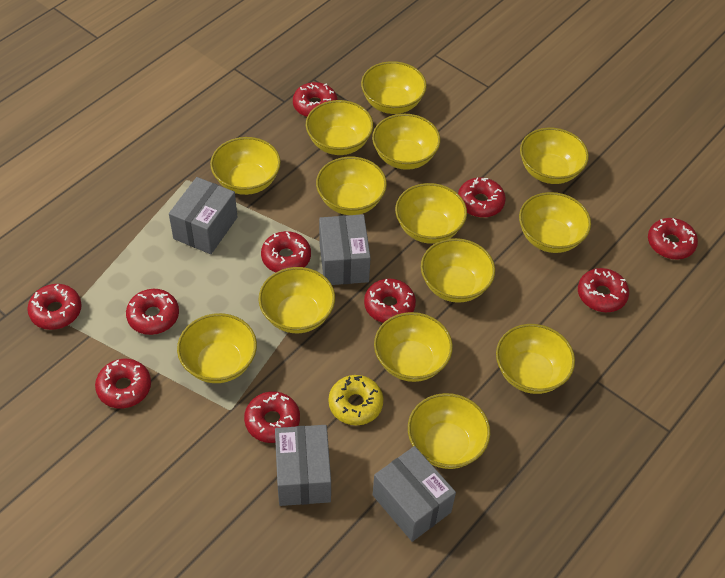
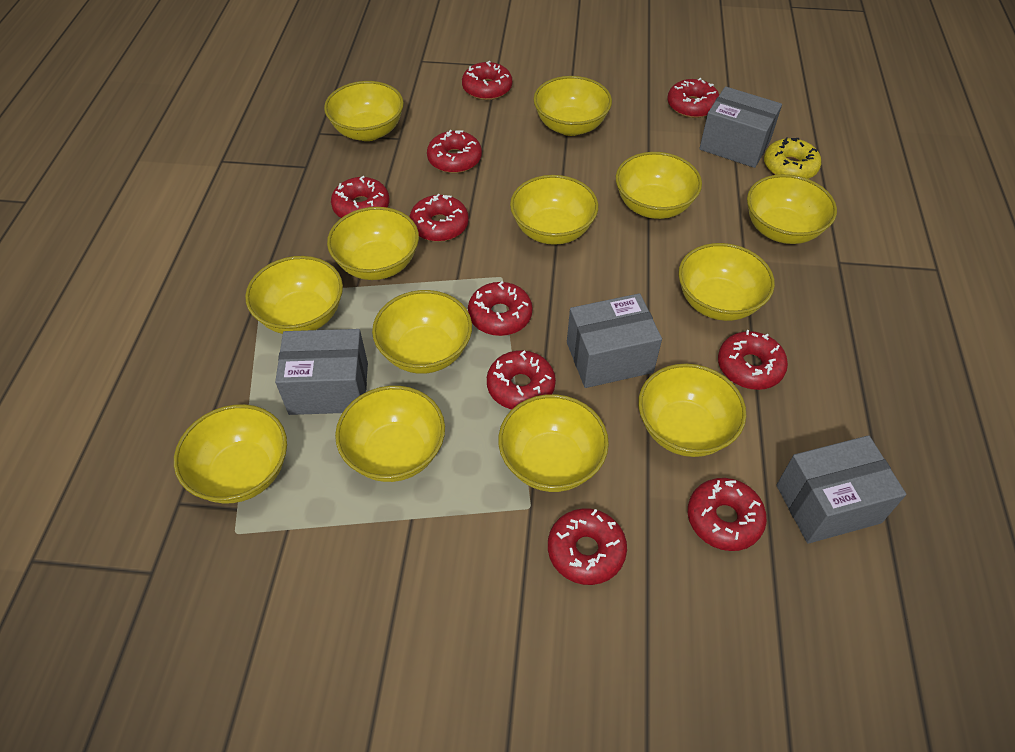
yellow bowl: [177,313,257,383] [210,137,281,195] [258,267,335,333] [306,100,373,155] [316,157,387,215] [361,61,427,114] [372,114,440,170] [374,312,453,382] [395,183,467,244] [408,393,490,469] [421,238,495,303] [496,324,575,394] [519,192,591,253] [520,128,589,184] = 14 -> [174,404,287,504] [245,256,343,334] [324,81,404,141] [327,207,419,280] [335,386,445,482] [372,290,472,374] [498,394,609,492] [510,175,598,245] [533,76,612,136] [616,152,702,219] [638,363,746,457] [678,243,775,321] [747,174,837,244] = 13

